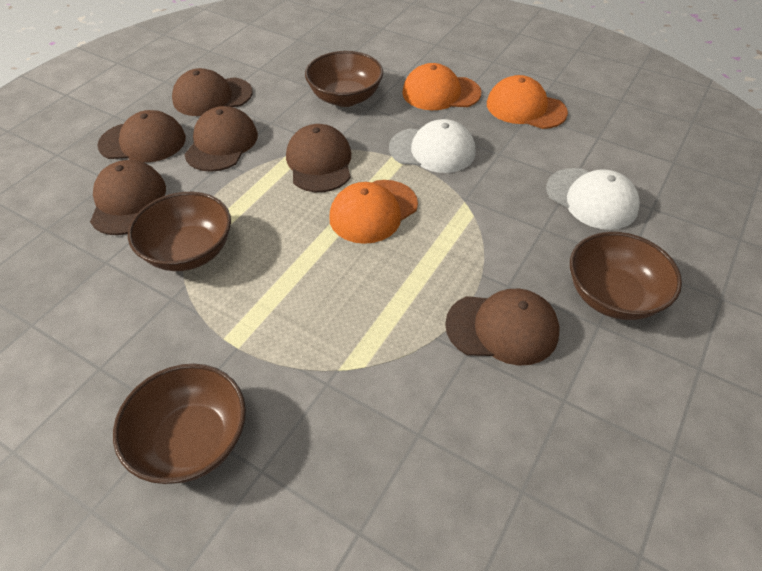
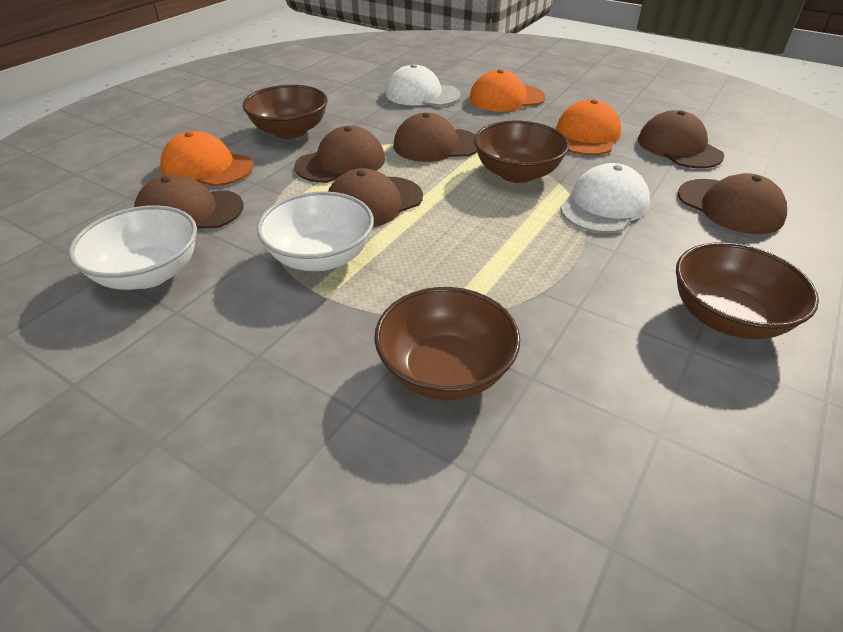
white bowl: none = 0 -> [69,205,197,290] [257,191,374,271] = 2

